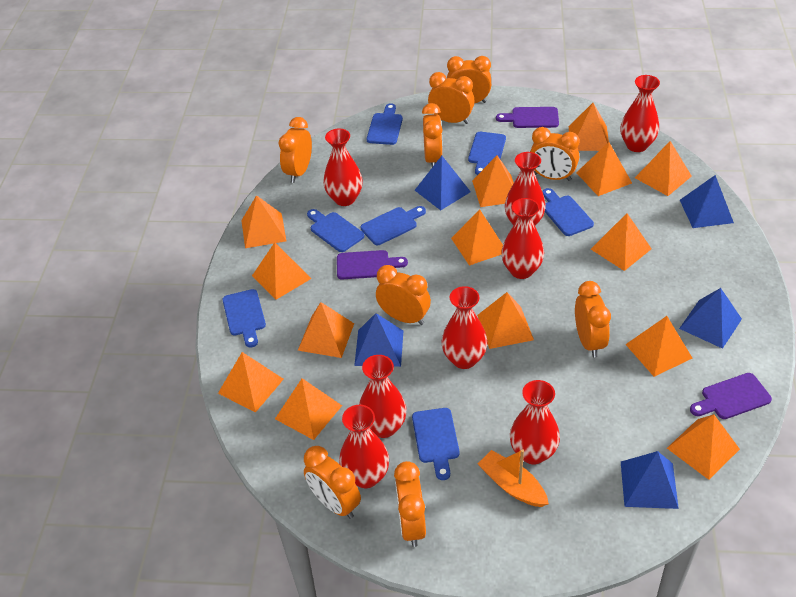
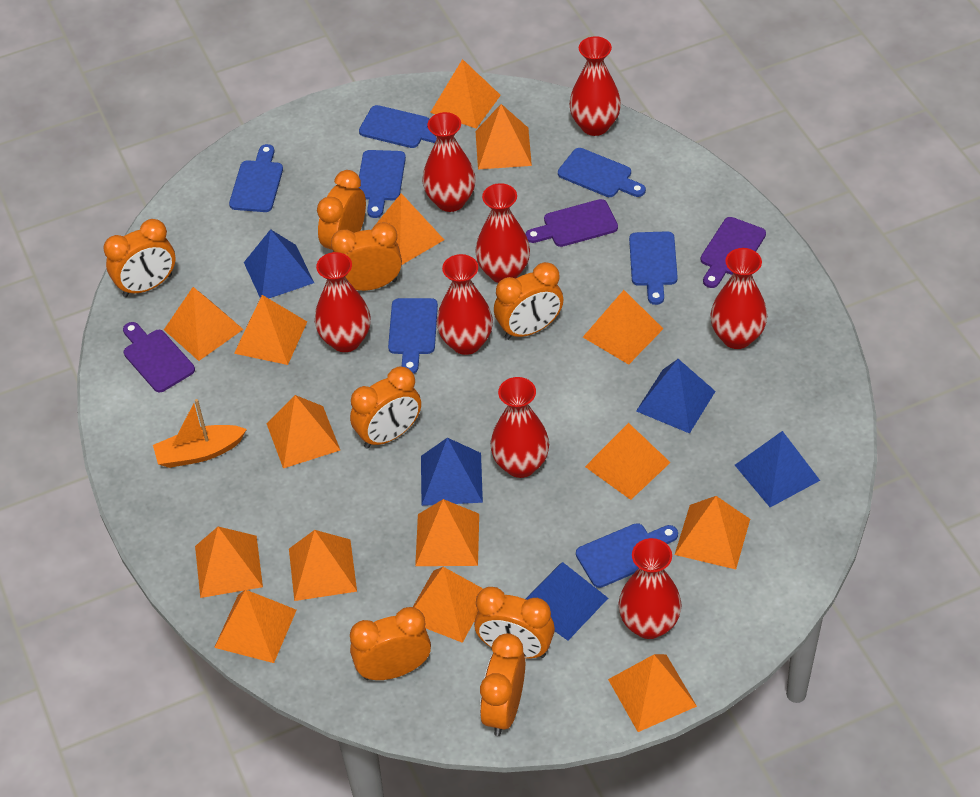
orange clock: [279,117,312,183] [304,446,361,519] [376,265,431,325] [394,461,426,547] [422,103,443,167] [428,72,475,124] [447,56,491,103] [530,127,580,181] [575,281,611,358] = 9 -> [104,219,175,297] [317,170,366,252] [331,222,402,291] [350,366,421,449] [350,607,431,680] [474,587,555,659] [480,633,525,736] [494,262,563,340] = 8
orange pyramid: [218,352,284,413] [241,195,286,248] [252,242,311,300] [275,378,342,440] [298,302,354,358] [451,210,503,266] [472,155,514,207] [477,292,534,349] [569,103,609,151] [576,142,632,196] [591,213,651,271] [625,316,693,377] [635,141,692,196] [667,414,740,480] = 14 -> [164,287,243,361] [195,527,263,598] [214,589,296,663] [234,295,307,365] [267,395,340,468] [289,530,357,601] [371,193,444,265] [413,567,483,643] [415,499,479,566] [430,59,501,129] [475,104,532,169] [583,290,663,365] [585,423,671,500] [608,654,697,732] [675,496,750,569] = 15

